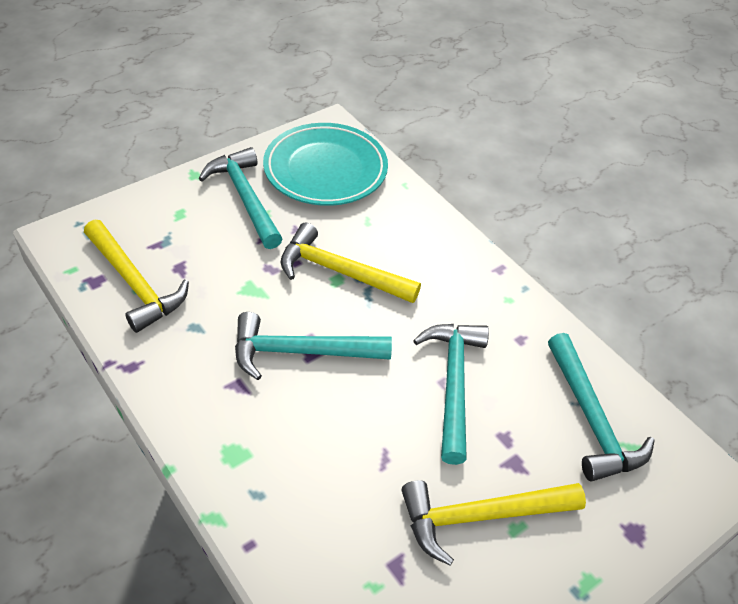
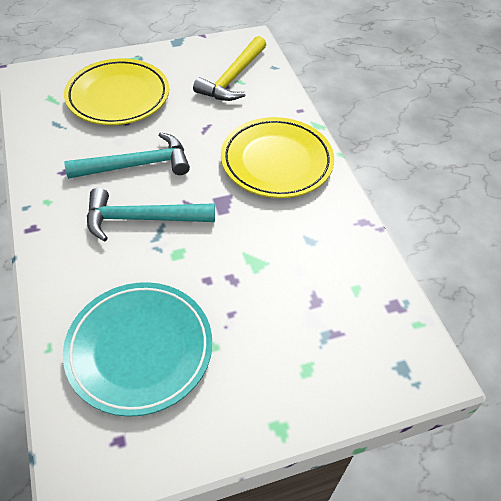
turquoise hammer: [199,147,283,249] [235,312,392,380] [413,324,489,465] [548,333,655,482] = 4 -> [64,132,190,179] [87,188,215,241] = 2
yellow hammer: [84,219,189,333] [280,223,421,303] [401,480,586,566] = 3 -> [193,36,266,101] = 1
yellow plate: none = 0 -> [64,59,169,125] [221,117,334,198] = 2

